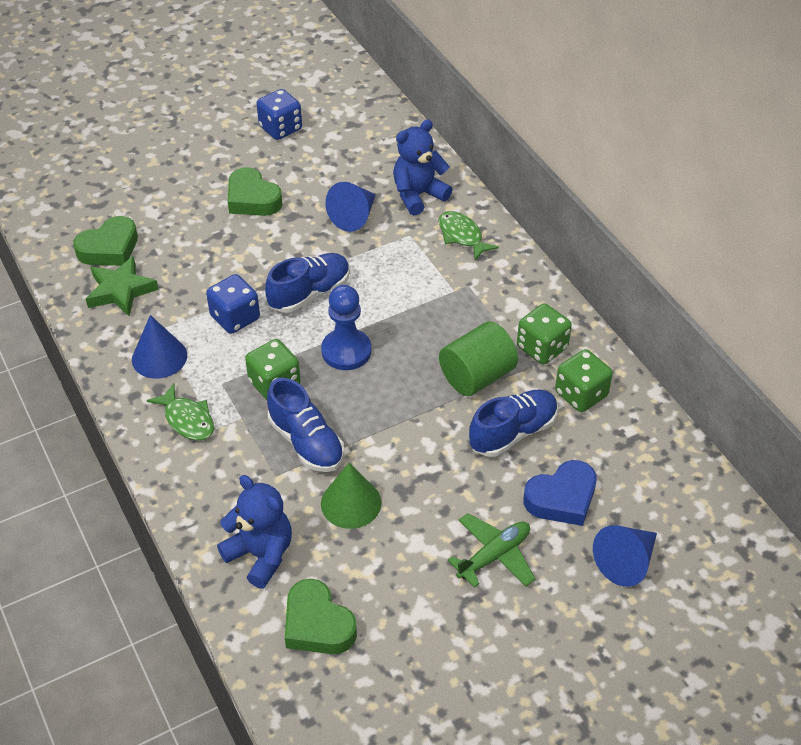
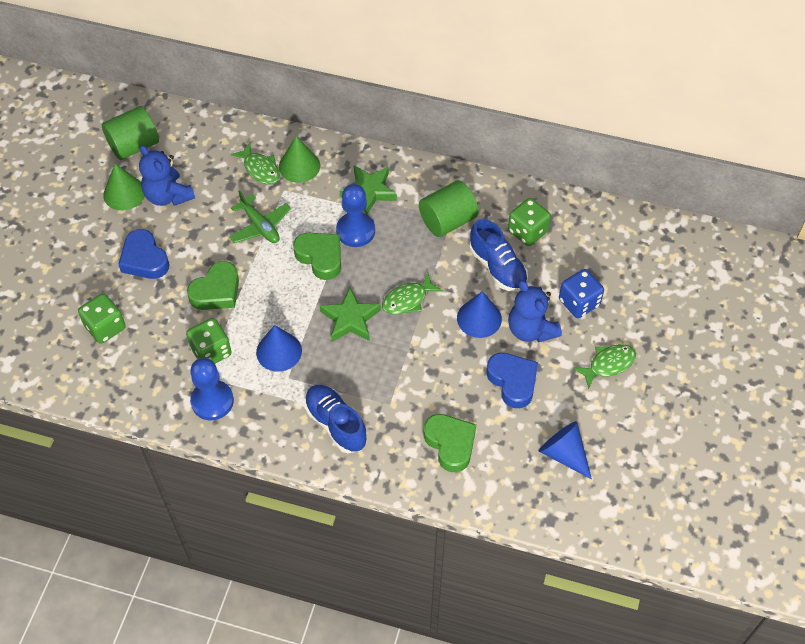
blue dice: [206,274,260,334] [257,89,302,140] = 2 -> [559,269,604,318] = 1
blue heart: [524,460,596,526] = 1 -> [118,229,169,279] [486,353,538,408] = 2
blue pawn: [321,285,371,370] = 1 -> [190,358,234,420] [336,184,375,247] = 2
blue shoe: [265,253,350,313] [267,378,344,472] [469,389,558,457] = 3 -> [304,385,367,453] [469,219,528,292] = 2
green cone: [321,463,382,529] = 1 -> [103,164,145,210] [279,136,320,183] = 2
green cylinder: [439,322,518,396] = 1 -> [102,106,159,160] [419,180,479,237] = 2
green fish: [147,383,214,441] [438,211,499,260] = 2 -> [231,142,280,184] [382,273,443,314] [573,344,636,389] = 3
green star: [86,256,159,316] = 1 -> [320,287,381,342] [340,165,397,214] = 2

